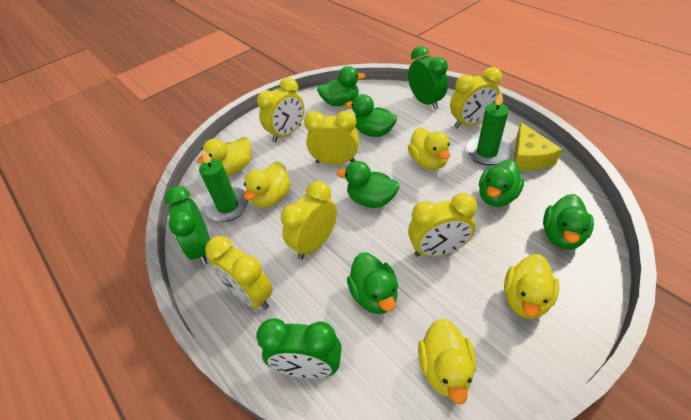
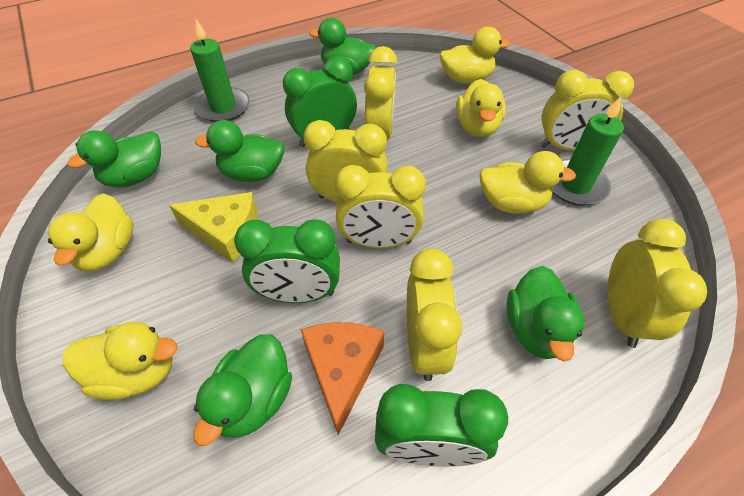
green duck: [317,66,366,106] [337,161,399,208] [345,94,397,137] [347,252,398,314] [479,159,524,207] [543,194,594,250] = 6 -> [68,130,161,188] [194,334,292,446] [195,120,285,182] [309,18,376,75] [507,266,585,362] = 5
orange cheese: none = 0 -> [301,322,384,435] = 1

